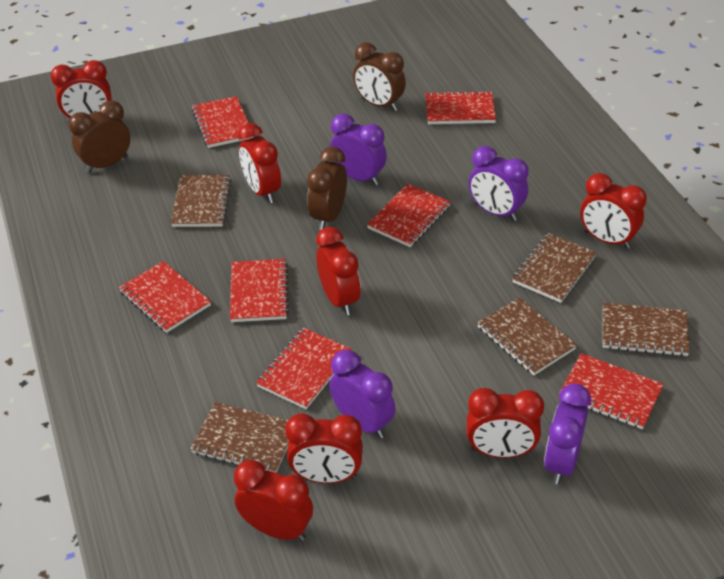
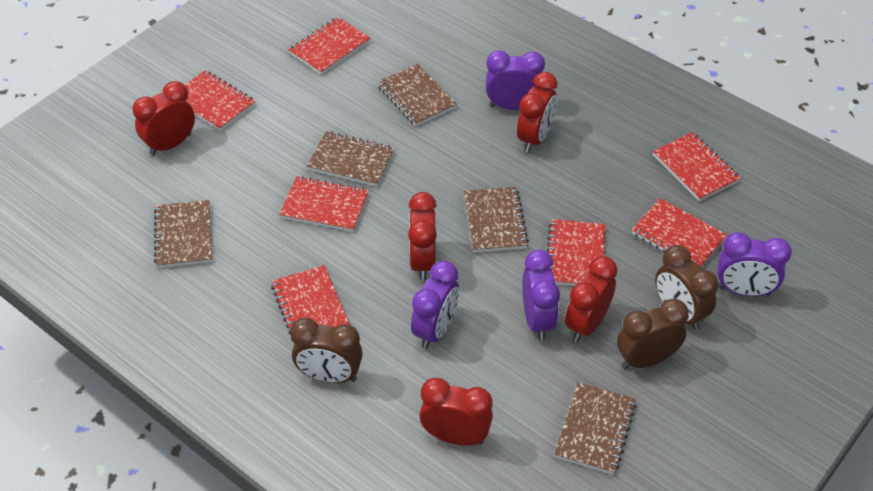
red clock: [51,60,112,123] [234,460,313,541] [238,123,281,203] [285,414,363,483] [316,227,361,315] [467,388,544,458] [580,173,647,249] = 7 -> [132,81,195,156] [408,192,437,281] [419,378,493,446] [517,72,558,153] [565,256,618,342] = 5

